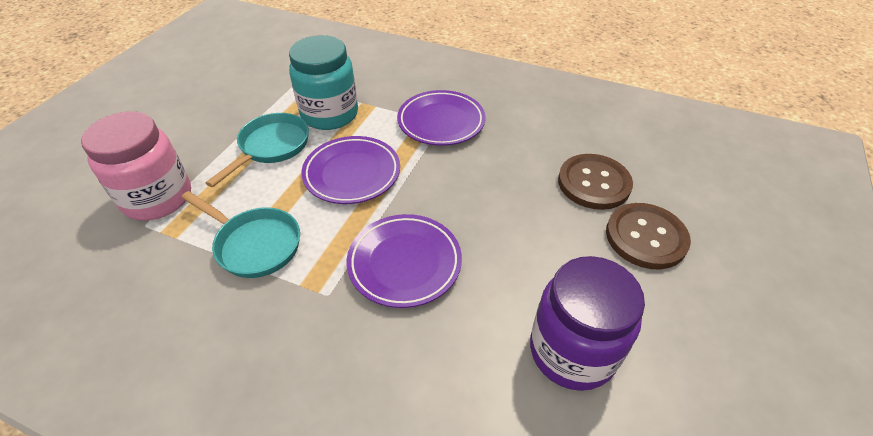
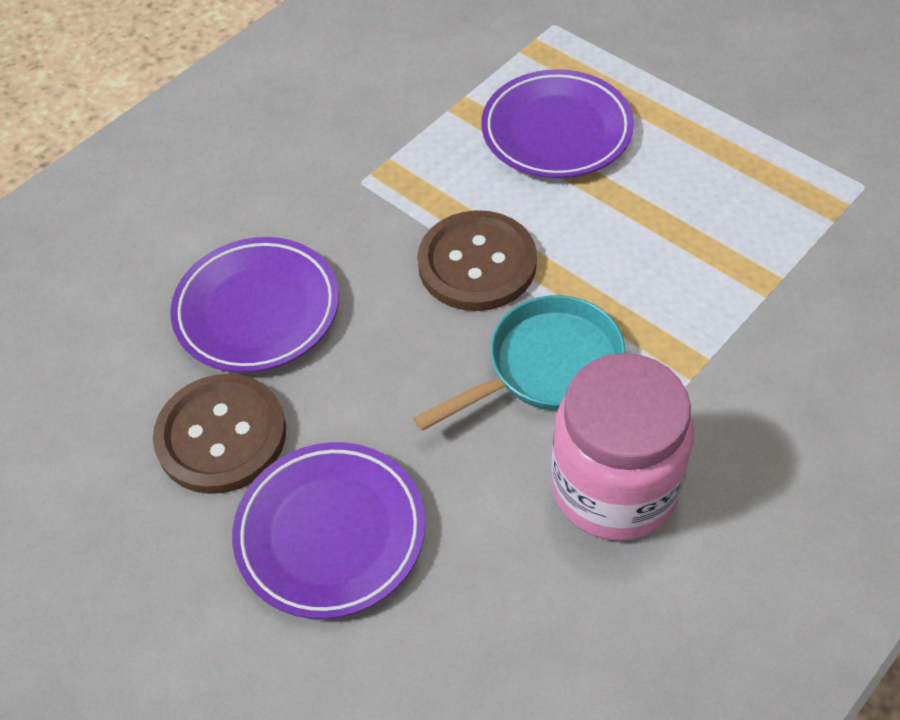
purple jar: [530,256,645,391] = 1 -> none = 0
turquoise jar: [289,35,358,130] = 1 -> none = 0
turquoise pan: [181,191,300,278] [206,113,309,187] = 2 -> [413,295,625,431] = 1

